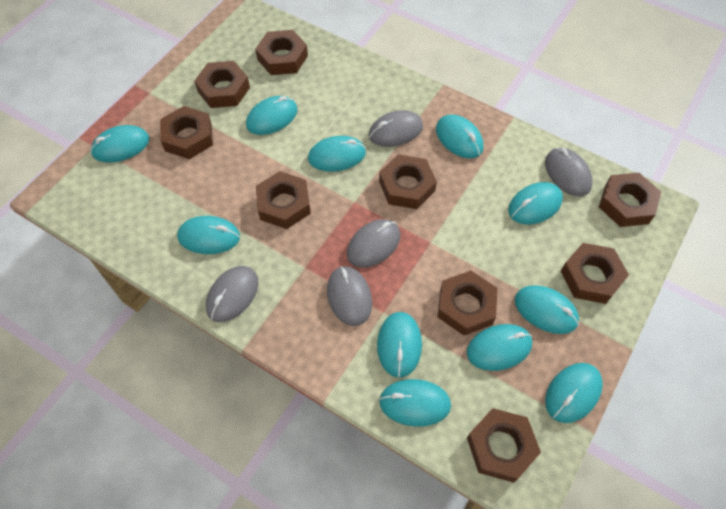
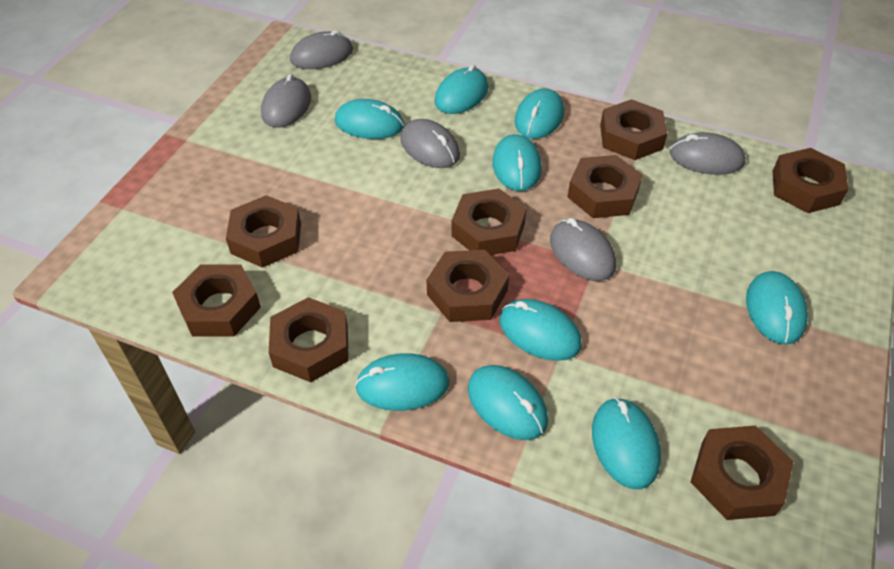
turquoise mouse: [90,125,149,163] [177,216,240,254] [246,96,297,135] [308,136,366,172] [377,312,422,378] [379,379,451,427] [436,114,484,158] [467,324,532,371] [508,182,563,225] [515,285,579,334] [545,363,603,423] = 11 -> [335,99,404,139] [355,353,450,411] [435,65,488,114] [468,365,548,440] [492,134,542,191] [500,299,582,361] [515,88,564,139] [592,397,661,489] [746,271,808,345] = 9

